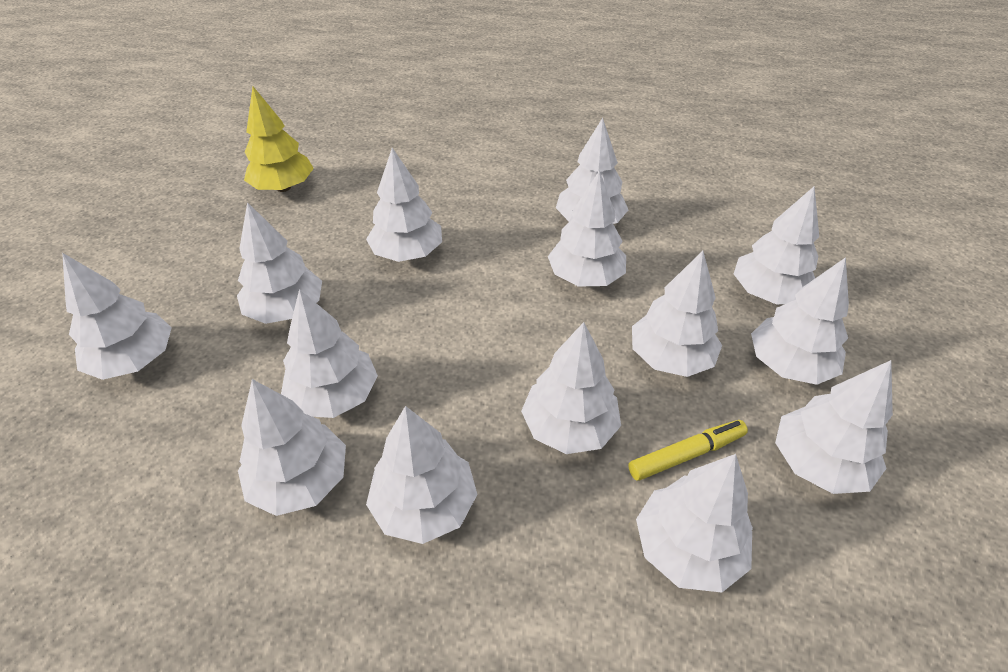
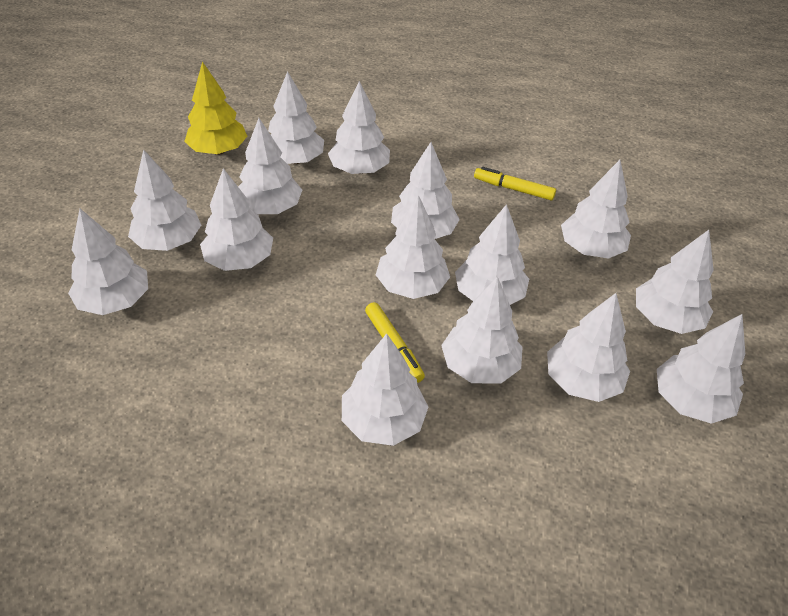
white tree: [62,253,172,380] [237,202,322,324] [238,379,346,516] [281,289,378,418] [366,148,442,262] [366,406,477,544] [521,322,621,454] [548,170,626,287] [556,118,628,224] [632,251,722,377] [636,454,753,592] [734,187,819,305] [751,257,849,385] [775,360,893,494] = 14 -> [68,209,148,315] [128,149,201,251] [200,168,273,271] [238,118,302,214] [268,71,324,164] [328,81,390,174] [342,334,429,446] [376,195,450,299] [391,142,460,239] [441,276,522,384] [455,204,529,305] [547,293,630,402] [561,160,631,258] [636,230,714,334] [657,314,745,424] = 15
yellow marker: [628,420,748,481] = 1 -> [365,302,425,383] [474,167,556,200] = 2

